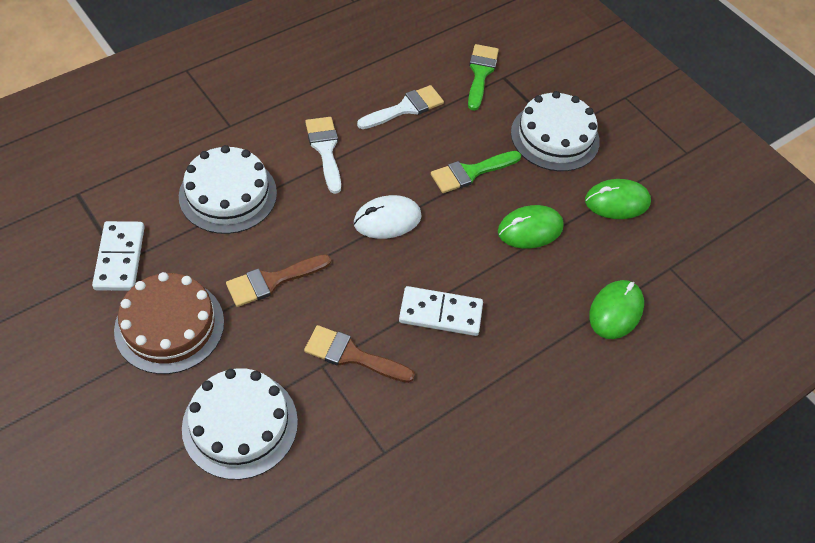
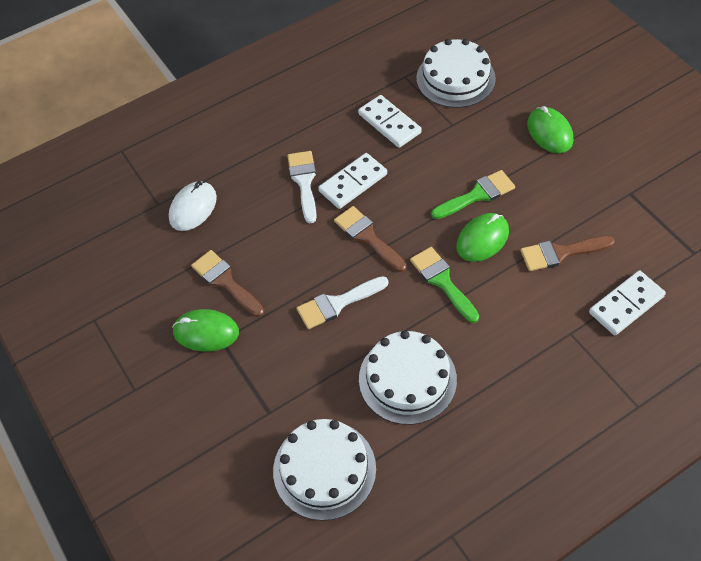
brown brush: [226,254,331,307] [304,325,415,383] = 2 -> [191,250,264,317] [334,206,406,272] [520,236,615,271] = 3
brown cake: [114,272,224,374] = 1 -> none = 0
white domino: [92,221,145,291] [399,286,483,336] = 2 -> [318,153,387,209] [358,95,422,148] [589,270,666,335] = 3

